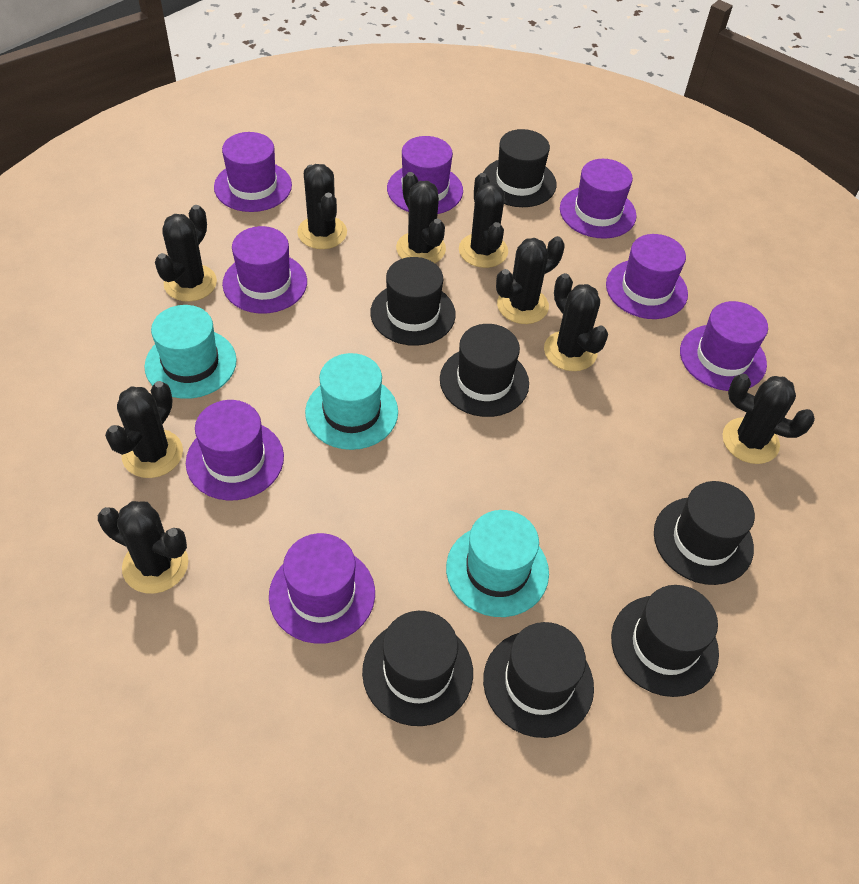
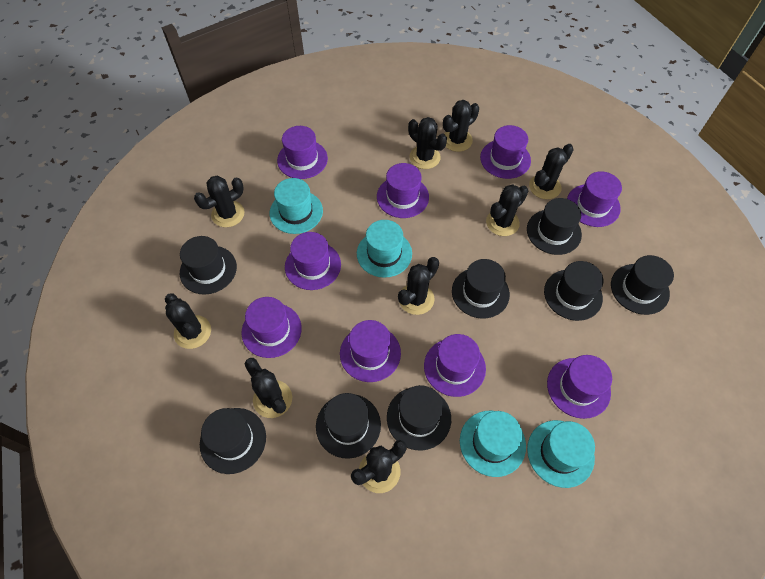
black hat: [362,611,473,726] [370,257,456,346] [440,324,529,417] [483,129,557,207] [483,622,594,738] [611,585,719,697] [654,481,755,585] = 7 -> [180,236,237,295] [200,408,266,474] [316,393,381,459] [387,385,451,451] [452,259,510,319] [527,198,582,255] [544,261,603,321] [611,255,674,315] = 8
purple hat: [186,400,284,500] [214,132,292,212] [222,226,307,313] [269,533,375,644] [387,136,463,214] [560,159,637,239] [606,234,688,319] [680,301,768,391] = 8 -> [241,297,302,358] [277,126,328,179] [285,232,341,290] [340,320,401,382] [377,163,429,218] [424,334,486,397] [480,125,531,179] [547,355,612,419] [567,171,622,227] = 9
turquoise hat: [144,305,237,399] [305,353,398,450] [446,510,549,617] = 3 -> [270,178,323,234] [357,220,412,278] [460,411,526,477] [527,420,595,488] = 4

